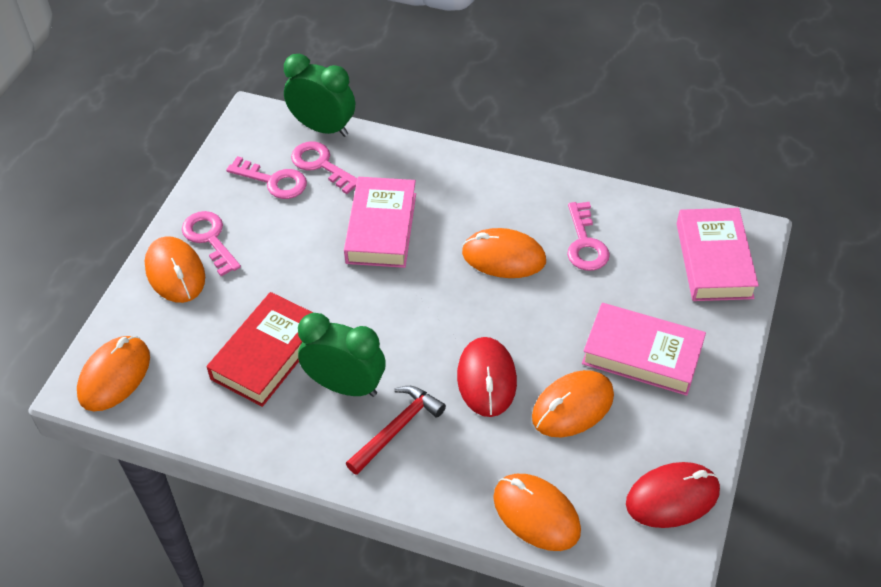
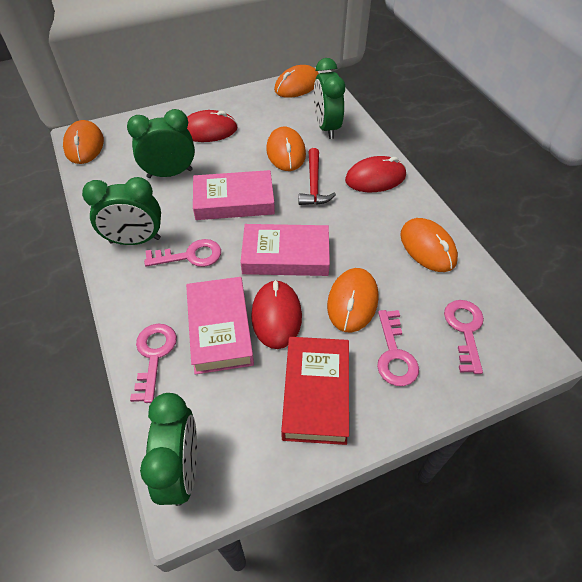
green clock: [284,54,355,137] [298,313,386,397] = 2 -> [82,177,161,245] [127,109,195,178] [140,393,197,506] [314,58,345,139] = 4
red mouse: [457,337,517,417] [626,462,720,528] = 2 -> [187,110,238,142] [251,280,302,349] [345,156,406,192] = 3

